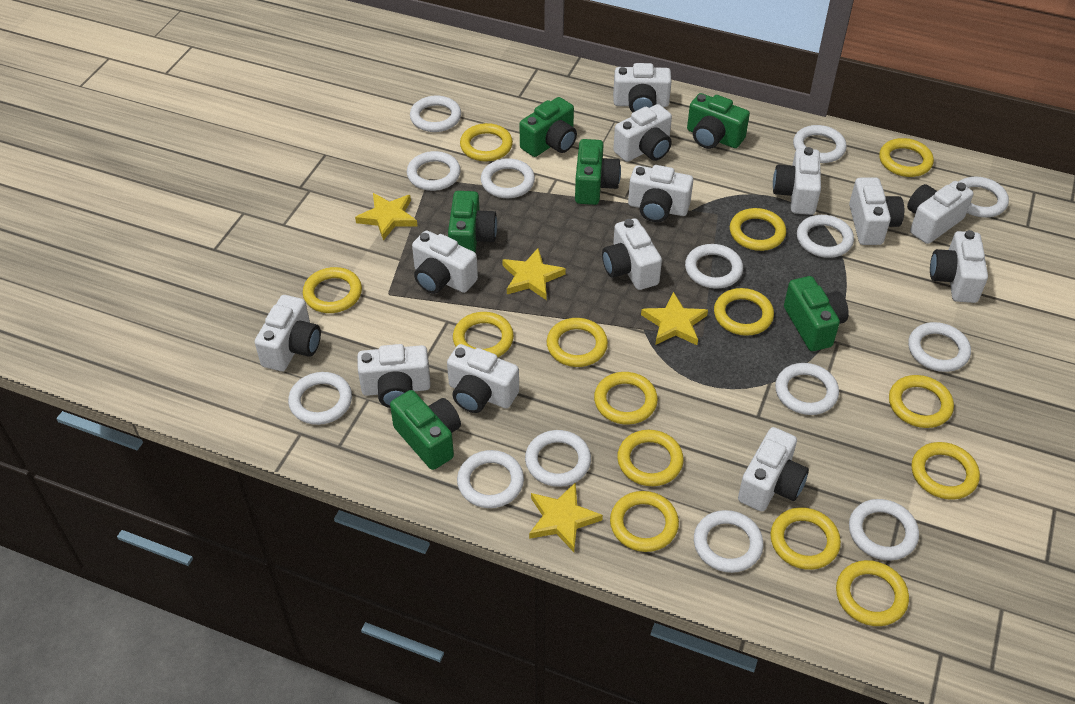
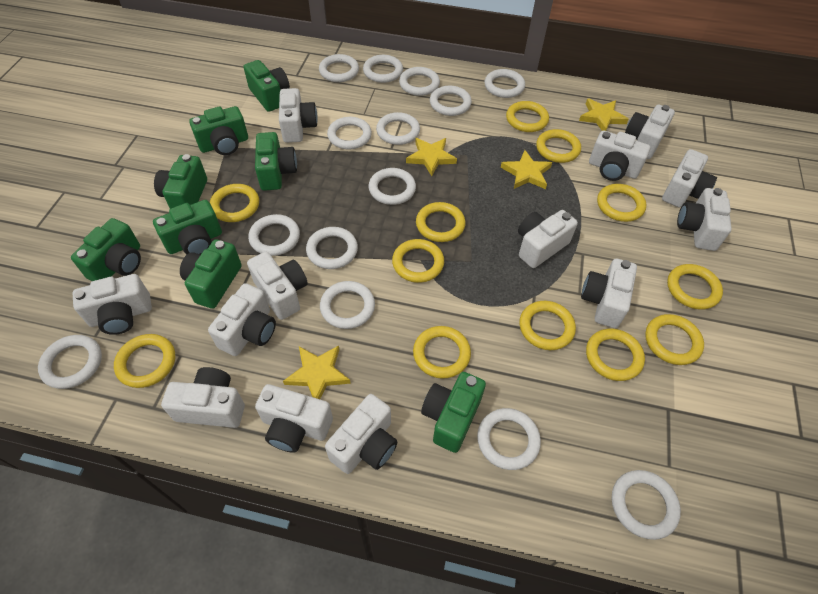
green camera: [390,390,461,470] [448,191,497,253] [520,97,577,157] [575,139,621,205] [687,93,750,149] [784,276,849,351] = 6 -> [71,218,141,281] [153,200,222,255] [154,154,207,209] [180,239,242,309] [189,106,248,155] [244,60,290,112] [255,132,297,191] [421,372,486,453] = 8
yellow ring: [303,267,362,313] [453,312,514,357] [460,123,513,162] [547,318,608,367] [594,372,658,425] [610,491,679,552] [617,430,684,486] [714,288,774,336] [730,208,786,251] [770,507,841,570] [836,560,909,626] [879,138,934,177] [889,375,954,428] [912,442,980,500] = 14 -> [114,334,175,388] [210,184,259,222] [392,239,444,283] [413,326,471,379] [416,202,466,242] [506,101,549,132] [519,301,576,350] [536,129,581,163] [586,329,645,381] [597,184,646,222] [645,314,704,365] [667,264,723,310] = 12

